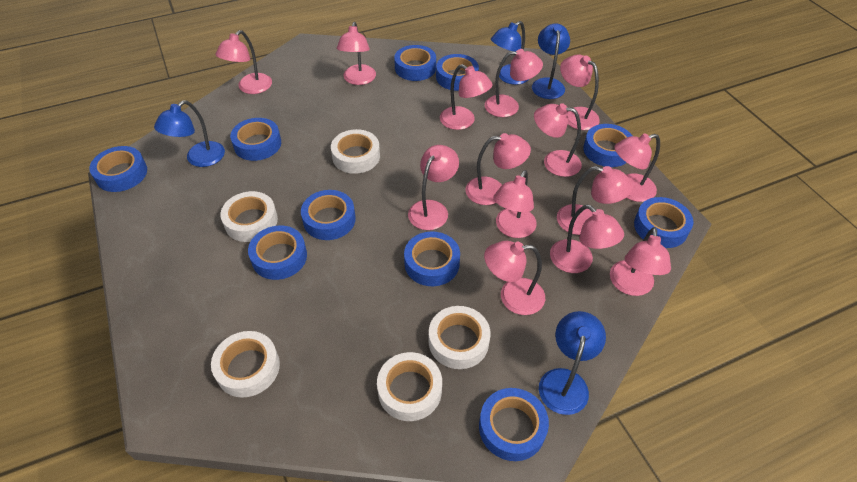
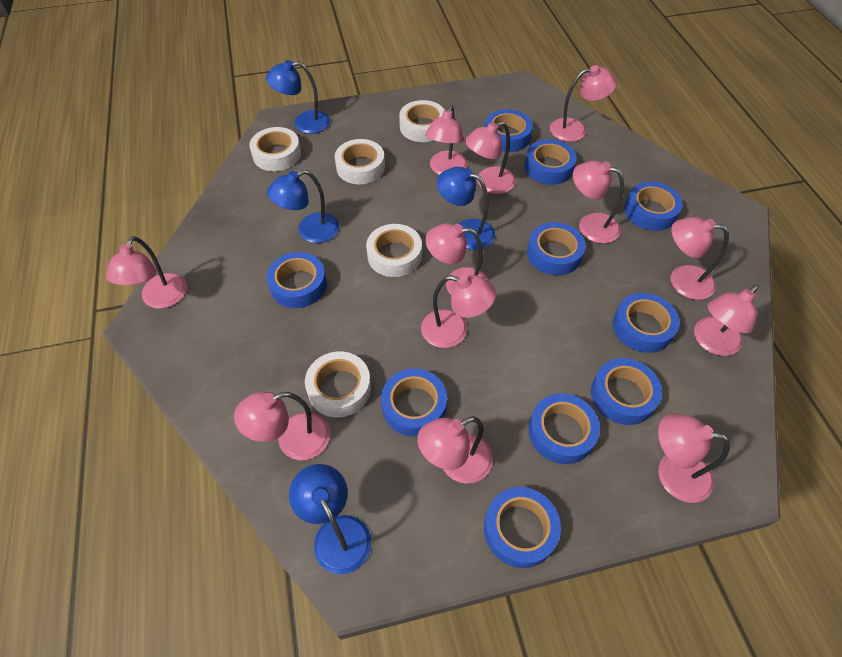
pink lamp: [215,30,272,94] [337,22,376,85] [408,145,459,230] [440,64,493,130] [465,133,531,205] [484,241,545,315] [485,49,543,117] [493,170,537,238] [534,103,582,177] [550,205,624,273] [557,166,633,235] [560,54,600,130] [610,227,671,296] [614,133,660,202] = 14 -> [106,236,187,308] [234,391,330,460] [417,416,493,484] [421,274,496,348] [425,105,468,175] [425,223,489,295] [465,121,516,194] [550,65,617,142] [573,161,624,243] [658,414,730,503] [671,217,729,300] [694,284,759,356] = 12

